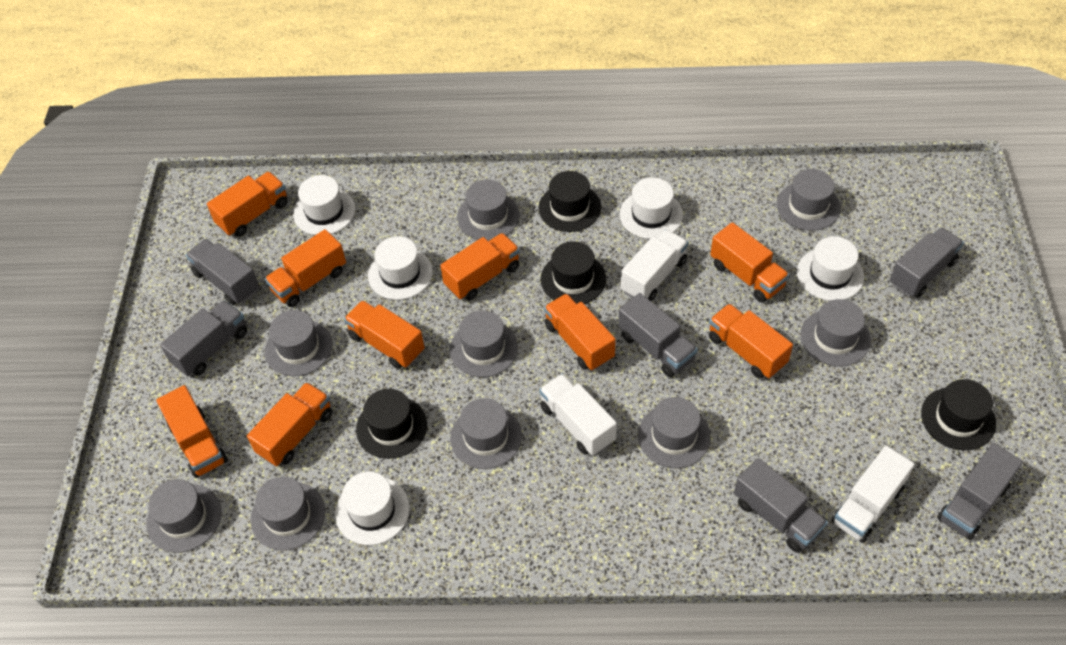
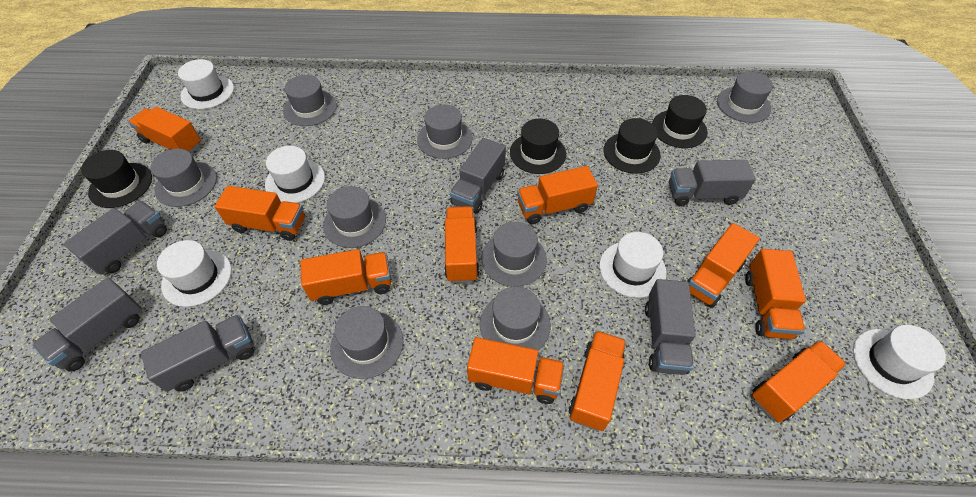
grey hat: [146,479,221,553] [250,477,325,551] [265,310,332,376] [450,310,518,377] [450,398,522,469] [457,180,520,241] [638,397,711,468] [776,169,841,231] [801,299,871,367] = 9 -> [150,149,217,207] [283,75,337,126] [323,186,386,248] [330,306,403,379] [417,104,473,159] [480,286,551,350] [481,222,547,287] [717,71,773,123] = 8
orange truck: [156,385,228,478] [207,172,288,237] [247,382,332,466] [265,229,346,307] [344,300,425,369] [440,233,520,301] [544,293,616,371] [709,304,793,379] [710,222,789,303] = 9 -> [128,107,201,153] [214,186,305,241] [301,249,391,305] [444,206,480,283] [467,337,565,404] [517,166,598,224] [569,331,626,431] [687,223,760,308] [745,249,806,339] [752,340,847,422] = 10
white truck: [539,374,617,456] [621,230,688,301] [831,446,915,543] = 3 -> none = 0

